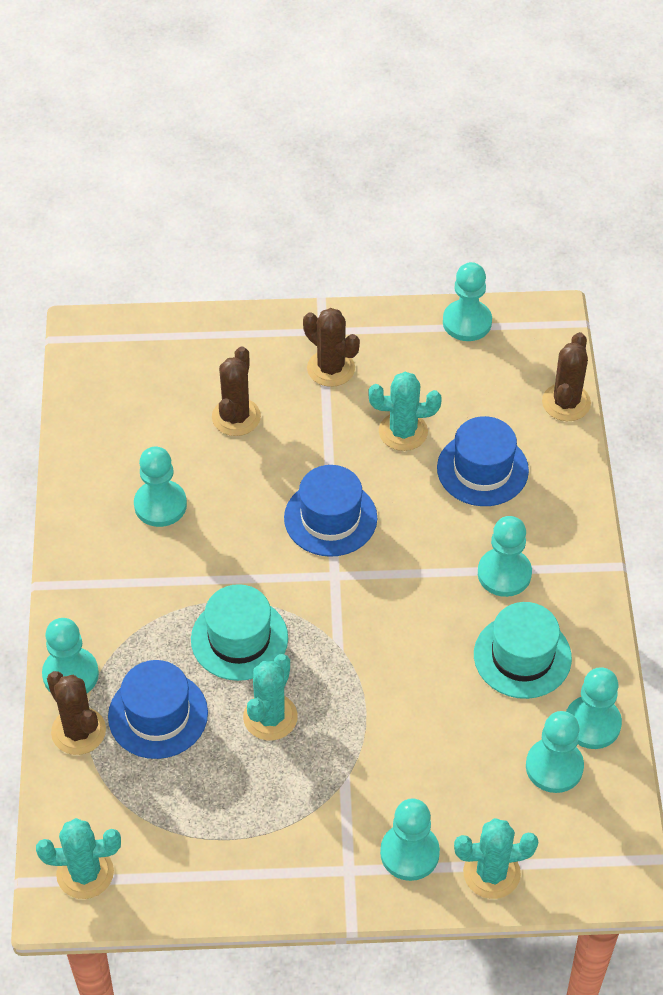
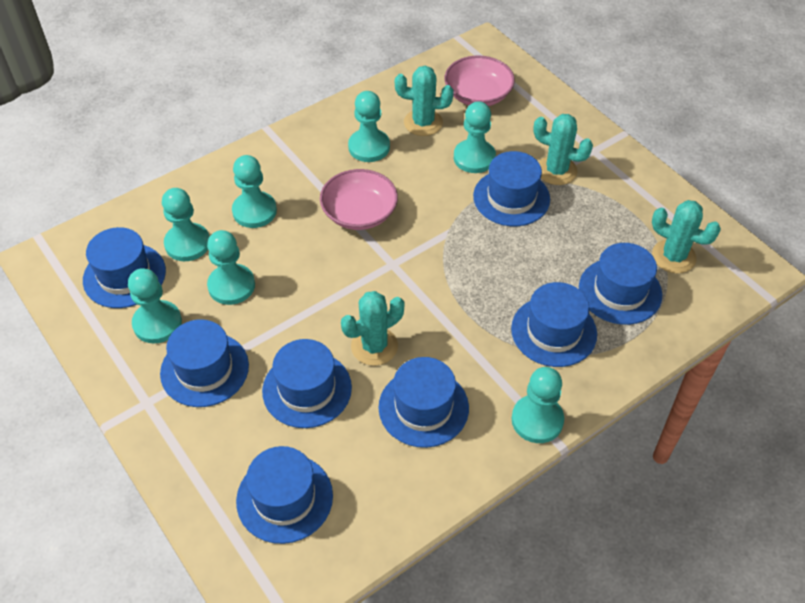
blue hat: [108,660,208,759] [284,465,377,557] [437,416,529,506] = 3 -> [83,227,166,308] [160,319,249,407] [236,446,333,544] [262,339,352,428] [378,357,469,448] [473,151,550,226] [511,282,597,367] [579,243,662,325] = 8
brown cactus: [47,671,106,755] [212,346,261,436] [303,308,360,387] [542,332,591,421] = 4 -> none = 0
pink bowl: none = 0 -> [320,169,398,230] [445,56,515,106] = 2
turquoise hat: [191,584,288,681] [474,602,572,699] = 2 -> none = 0

